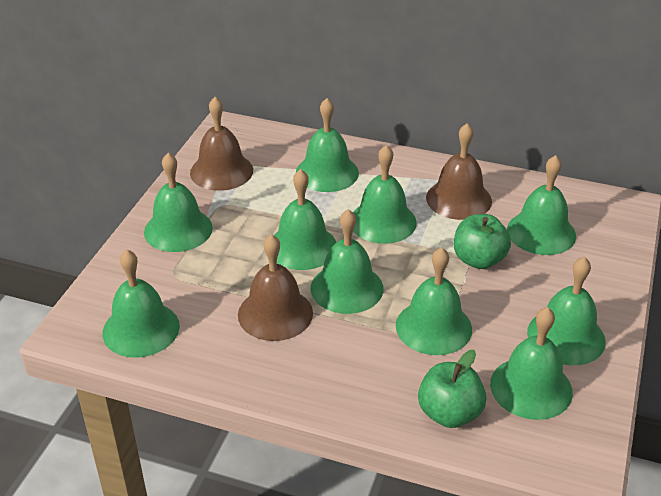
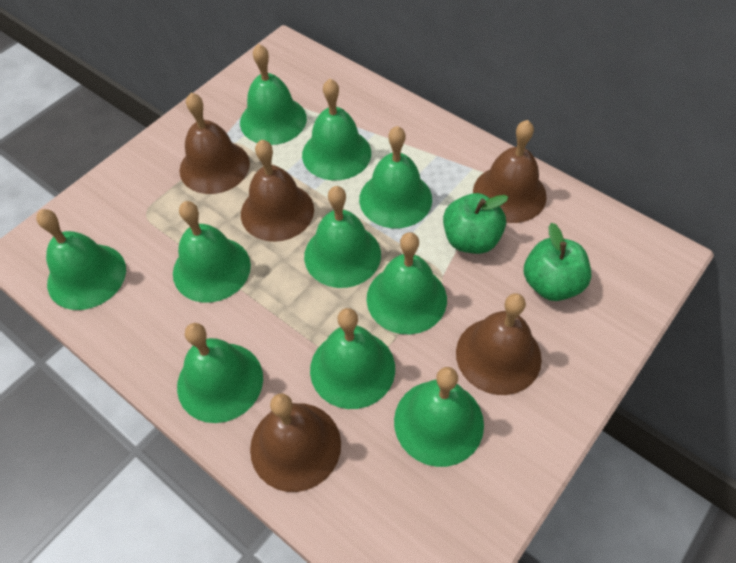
brown bell: [190,97,253,191] [238,234,313,341] [426,123,492,220] = 3 -> [180,93,250,194] [241,140,314,242] [250,393,341,492] [456,293,542,395] [473,120,547,223] = 5

